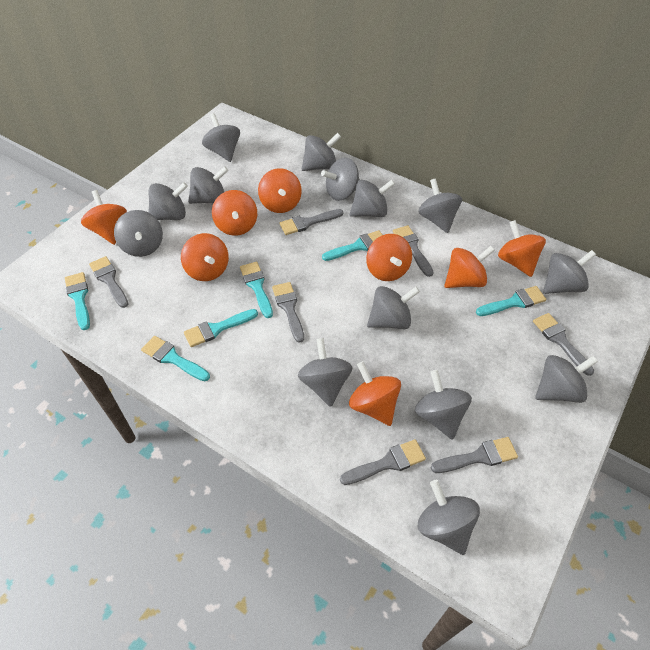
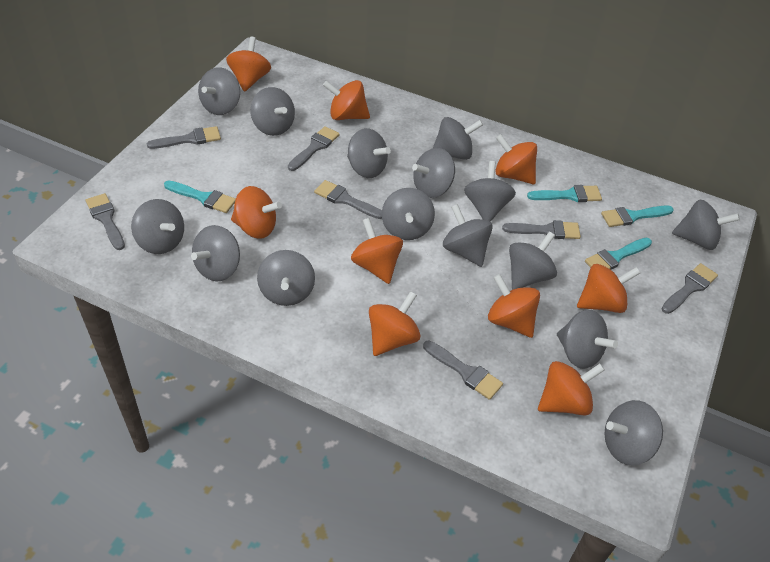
grey spinning top: [114,210,163,257] [148,182,188,220] [188,166,228,204] [202,113,240,162] [298,338,353,407] [302,133,341,171] [321,158,360,201] [350,180,395,217] [367,286,420,329] [415,370,472,440] [418,178,462,233] [418,480,480,555] [535,355,598,403] [543,250,596,294] = 14 -> [131,199,184,254] [191,225,240,281] [198,67,240,115] [250,87,295,136] [257,250,315,306] [347,128,391,178] [382,188,435,240] [412,148,455,198] [432,117,483,160] [443,204,493,267] [464,161,516,222] [509,232,557,290] [557,310,618,369] [604,400,663,466] [672,200,740,250] = 15
orange spinning top: [81,190,127,245] [181,233,229,281] [212,190,257,236] [258,168,302,213] [349,361,401,426] [366,234,412,281] [444,246,495,288] [498,220,546,277] = 8 -> [226,36,271,92] [231,186,282,239] [323,80,370,120] [351,218,403,284] [369,291,420,356] [488,274,540,338] [495,134,537,184] [538,361,605,415] [577,264,640,313] = 9
turquoise brush: [65,272,90,330] [141,336,210,381] [184,309,258,347] [240,262,273,318] [322,230,382,261] [476,286,546,316] = 6 -> [164,180,236,213] [527,185,602,202] [585,238,652,270] [601,206,674,227] = 4

